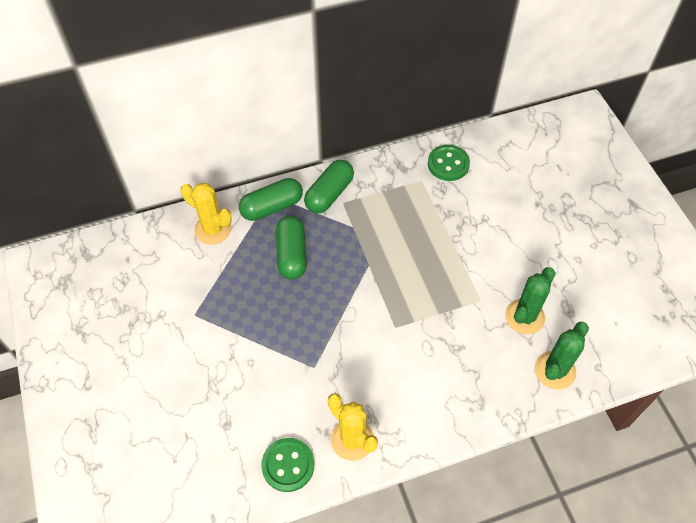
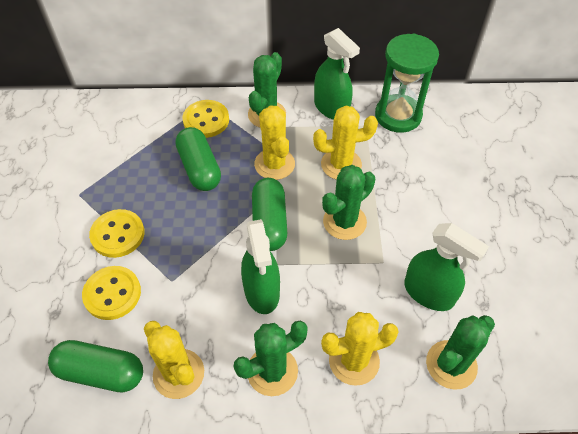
green button: [261,438,314,492] [428,145,470,181] = 2 -> none = 0
green cactus: [505,267,555,334] [535,322,589,389] = 2 -> [233,321,308,396] [248,52,286,127] [322,165,376,240] [426,315,495,390] = 4
green hourglass: none = 0 -> [375,34,439,133] = 1
green spray bottle: none = 0 -> [241,219,280,314] [314,28,360,120] [404,223,489,311] = 3
yellow button: none = 0 -> [82,266,141,320] [89,209,145,258] [182,100,229,138] = 3
yellow cactus: [181,183,232,245] [328,393,378,461] = 2 -> [144,321,204,399] [254,106,295,180] [313,106,378,180] [321,312,399,386] = 4

